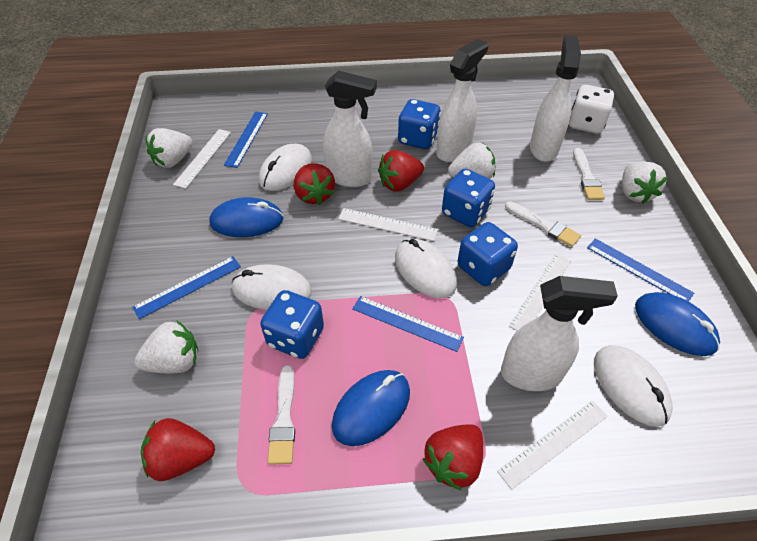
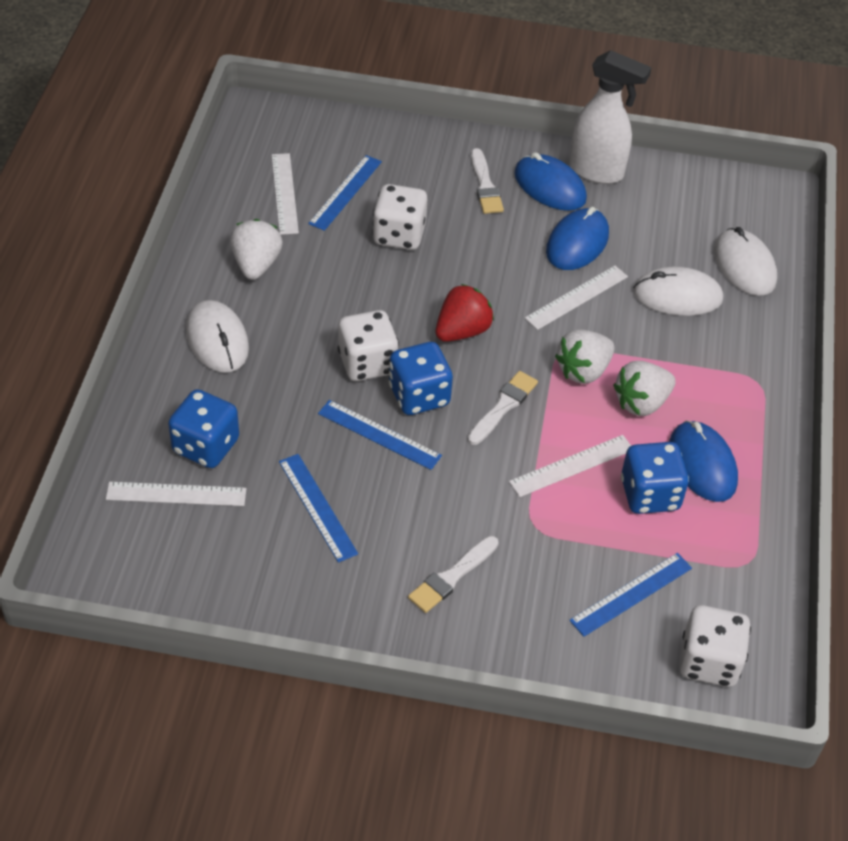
blue dice: [260,290,324,359] [398,99,441,149] [442,169,495,227] [457,222,518,286] = 4 -> [168,389,239,468] [389,342,453,415] [621,442,689,514] = 3
red strawberry: [141,418,215,481] [294,163,335,205] [378,150,424,192] [423,424,483,491] = 4 -> [436,284,494,342] = 1
white dice: [569,85,614,134] = 1 -> [338,310,399,381] [372,184,427,250] [680,605,751,687] = 3
white mouse: [232,264,312,310] [259,144,312,191] [395,239,457,298] [594,345,673,427] = 4 -> [186,300,249,373] [633,267,723,316] [714,227,777,296] = 3
white spray bottle: [323,71,377,187] [436,39,488,162] [501,276,618,391] [530,35,581,162] = 4 -> [569,50,651,184] = 1
white strawberry: [134,320,198,373] [146,128,193,168] [448,142,495,179] [622,161,668,203] = 4 -> [230,219,283,280] [555,329,615,384] [613,361,676,416] = 3

